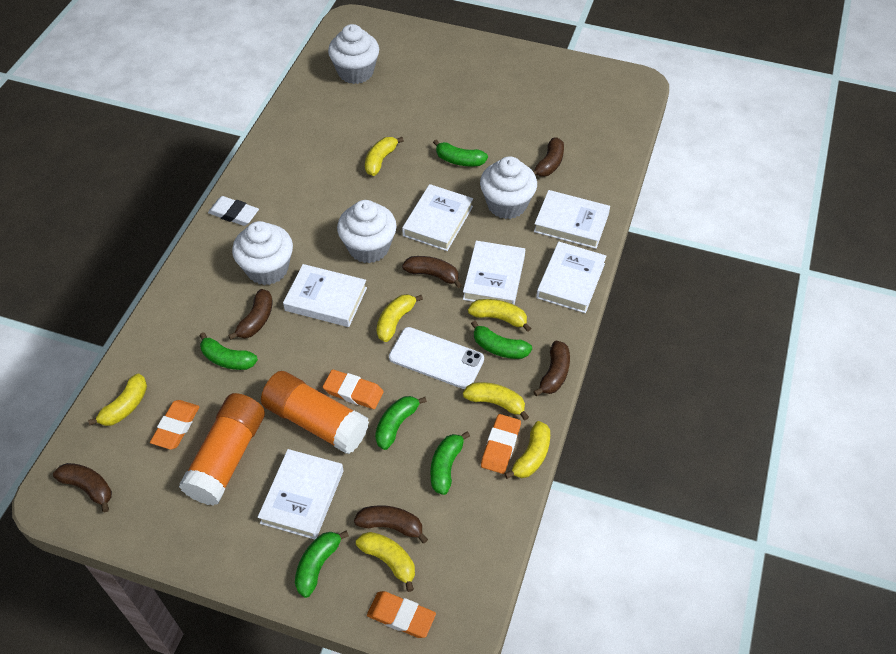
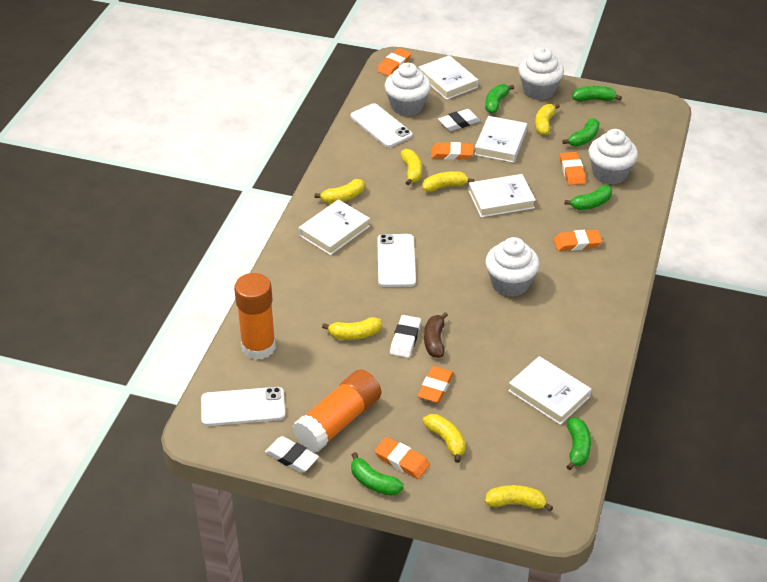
brown banana: [53,463,112,512] [228,289,272,340] [354,505,428,544] [402,256,462,288] [533,137,564,177] [533,341,570,396] = 6 -> [424,312,448,358] = 1
orange eraser: [150,400,200,450] [323,369,384,409] [367,591,436,638] [481,414,521,474] = 4 -> [374,437,430,479] [377,48,411,76] [417,366,454,403] [431,142,474,160] [554,230,602,251] [560,152,586,185] = 6
white book: [258,449,344,539] [283,264,367,327] [402,184,473,251] [463,241,525,305] [534,190,610,249] [536,242,606,313] = 6 -> [298,199,370,255] [418,55,478,100] [468,174,536,217] [474,116,527,163] [508,356,592,425] = 5
white eraser: [208,196,259,226] = 1 -> [265,436,319,473] [390,315,421,358] [438,109,480,131] = 3
white phone: [389,327,484,389] = 1 -> [201,387,285,426] [350,103,412,147] [377,234,416,287] = 3

